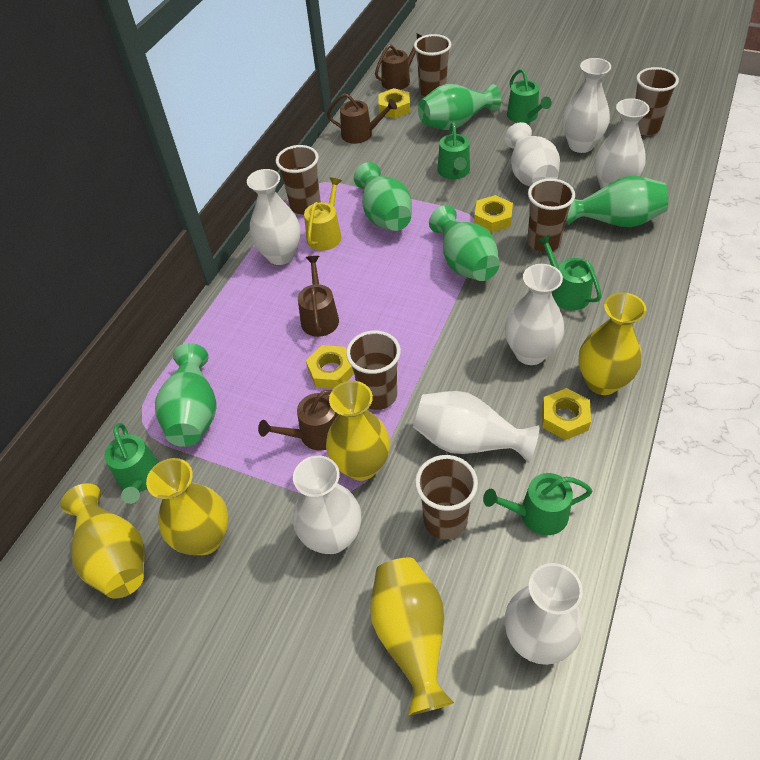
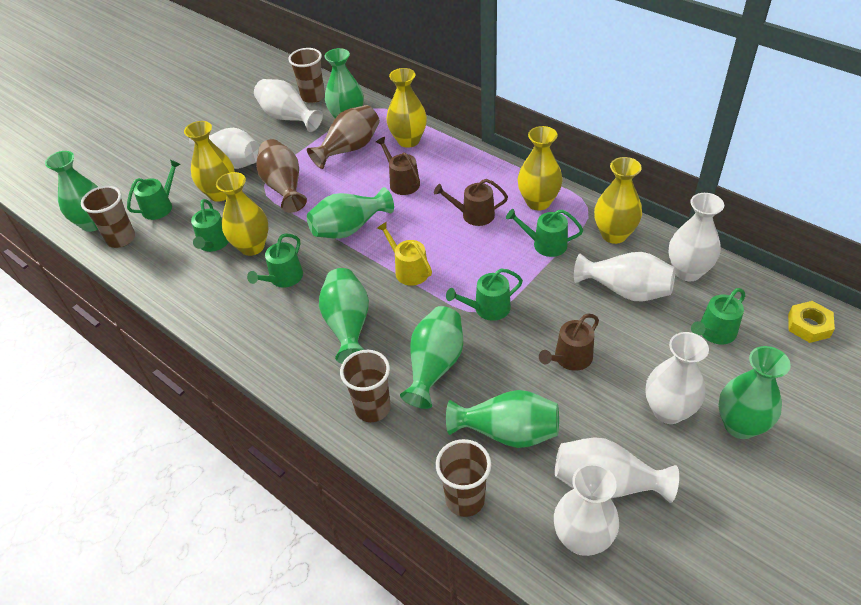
brown cup: [276,145,321,215] [346,330,401,410] [414,34,451,97] [415,455,478,540] [527,178,575,252] [635,67,679,136] = 6 -> [81,186,135,248] [289,48,325,103] [340,350,391,422] [436,439,491,517] = 4
brown vase: none = 0 -> [256,139,307,213] [307,105,380,169] = 2
brown watering can: [258,390,339,451] [298,256,339,337] [327,93,397,144] [375,33,422,90] = 4 -> [376,137,420,195] [434,179,508,226] [539,314,599,371] = 3
green vase: [155,343,217,447] [354,162,412,231] [418,84,501,130] [429,205,500,281] [566,176,668,227] = 5 -> [45,151,98,232] [307,187,394,239] [319,268,369,364] [325,48,364,118] [400,306,463,409] [446,390,559,448] [718,346,791,439] = 7
green watering can: [104,423,159,504] [437,122,470,179] [483,473,593,535] [507,69,552,123] [537,234,602,311] = 5 -> [127,160,181,220] [191,199,229,252] [247,233,303,288] [446,269,523,321] [506,209,583,257] [691,288,745,344] = 6
white vase: [247,169,301,265] [293,456,361,554] [413,391,539,463] [505,122,560,186] [505,264,564,365] [505,563,583,665] [562,58,611,153] [595,98,650,189] = 8 -> [189,128,260,169] [254,79,323,132] [554,463,619,556] [555,437,679,503] [574,252,675,301] [645,332,709,424] [669,193,724,281] = 7
yellow nut: [306,345,354,389] [378,88,410,118] [474,195,513,233] [542,388,591,440] = 4 -> [788,301,835,343] = 1

